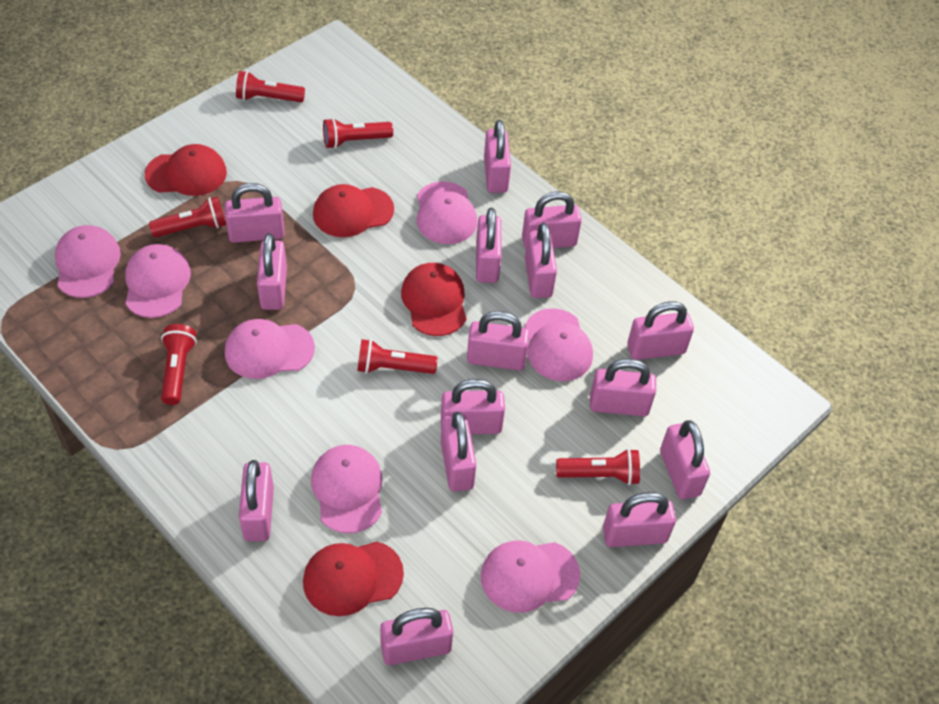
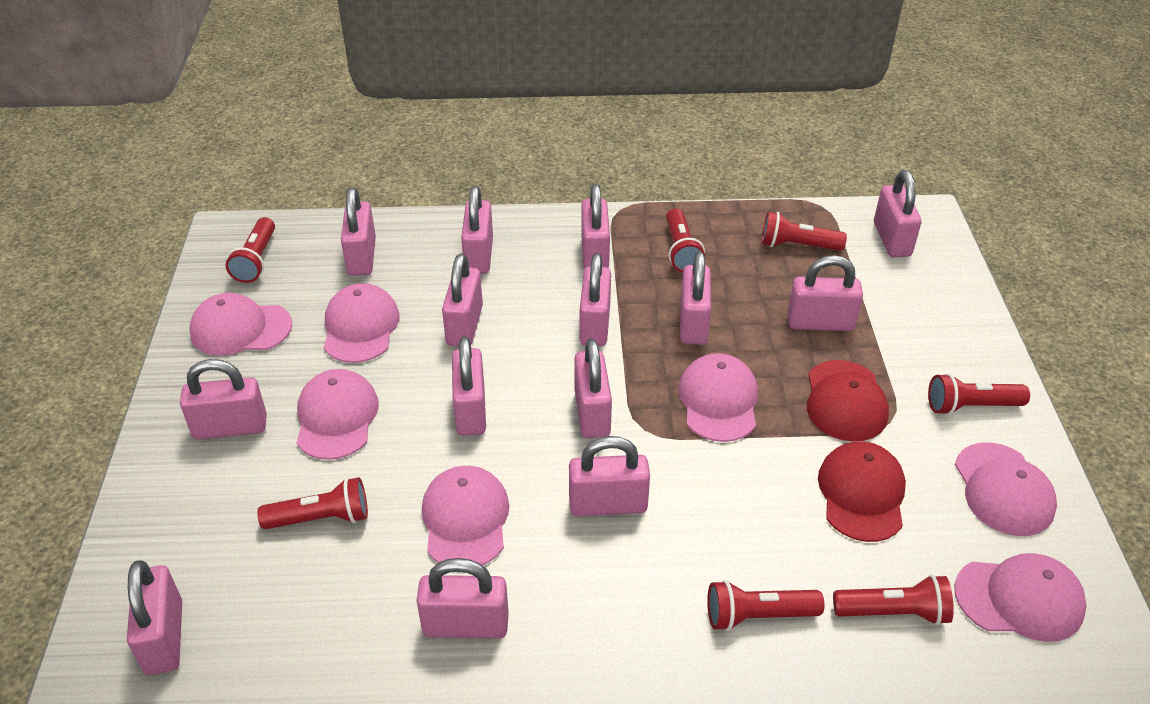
pink padlock: [225,183,285,243] [239,460,274,541] [257,233,287,310] [380,608,453,665] [441,379,505,434] [441,412,476,492] [467,311,530,371] [476,208,502,283] [484,120,511,193] [522,191,582,249] [525,223,557,298] [590,359,656,416] [603,492,676,547] [627,301,694,360] [660,420,710,499] = 15 -> [127,560,182,675] [180,359,267,440] [341,187,376,276] [417,558,509,638] [442,254,483,346] [452,336,486,436] [461,186,493,274] [569,436,650,517] [574,339,612,438] [580,253,611,346] [581,184,610,269] [680,251,711,345] [787,255,863,331] [874,170,921,257] = 14
red cap: [144,144,227,196] [303,542,404,616] [313,184,394,237] [401,263,466,336] = 4 -> [807,360,889,442] [818,442,906,542] = 2
red flashlight: [149,196,226,237] [161,324,197,405] [236,71,305,102] [323,118,393,149] [357,339,438,374] [556,449,640,485] = 6 -> [226,217,275,283] [257,477,368,529] [666,208,705,272] [707,580,825,631] [761,212,847,251] [833,575,954,625] [928,373,1030,415] = 7

